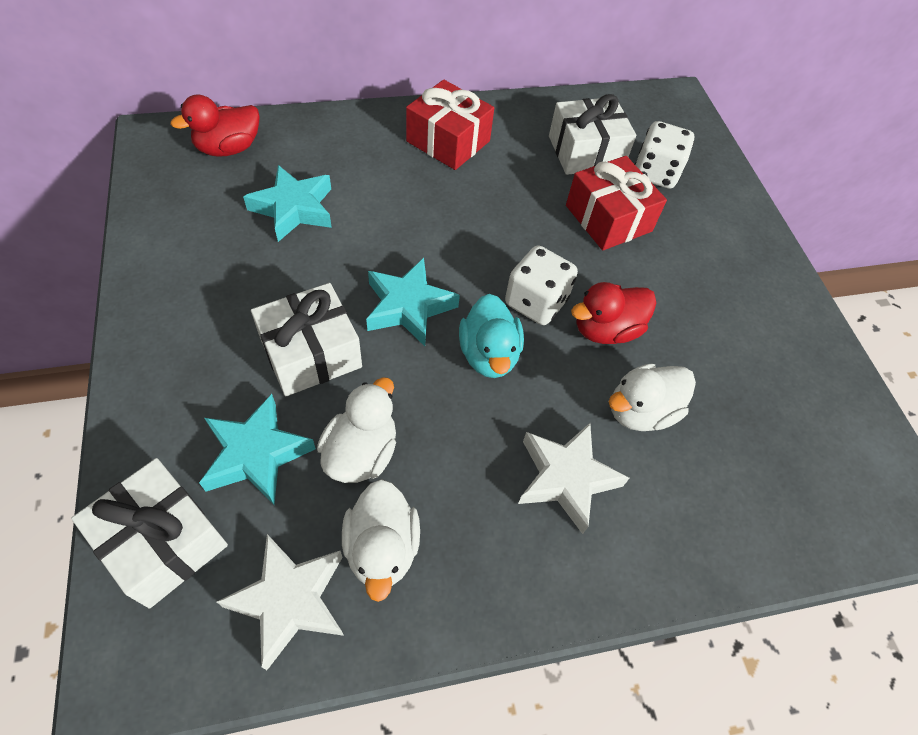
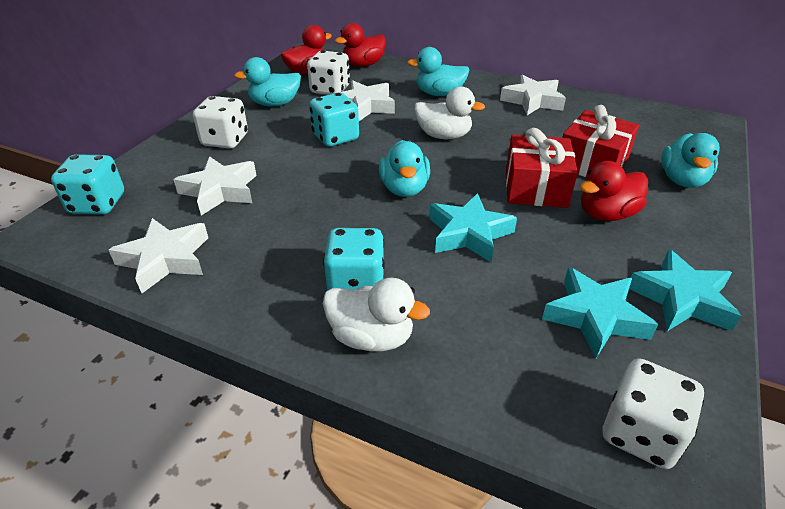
red duck: [171,95,260,157] [571,282,656,344] = 2 -> [281,25,332,75] [335,23,386,67] [580,161,648,221] = 3
turquoise dice: none = 0 -> [51,154,124,214] [309,93,359,147] [323,228,385,291] = 3
turquoise duck: [459,294,524,378] = 1 -> [234,57,301,107] [379,140,430,197] [407,47,469,96] [661,133,720,188] = 4
white dice: [505,245,578,325] [635,121,694,189] = 2 -> [193,96,248,149] [307,50,350,95] [603,358,704,469] = 3
white duck: [317,377,396,483] [342,479,420,602] [608,363,696,431] = 3 -> [323,278,430,352] [414,86,485,139] = 2
white gift: [71,458,228,608] [251,283,362,397] [549,94,636,175] = 3 -> none = 0
white star: [217,534,344,670] [518,423,629,534] = 2 -> [109,218,208,294] [173,156,257,216] [339,80,395,121] [500,75,566,115] = 4

